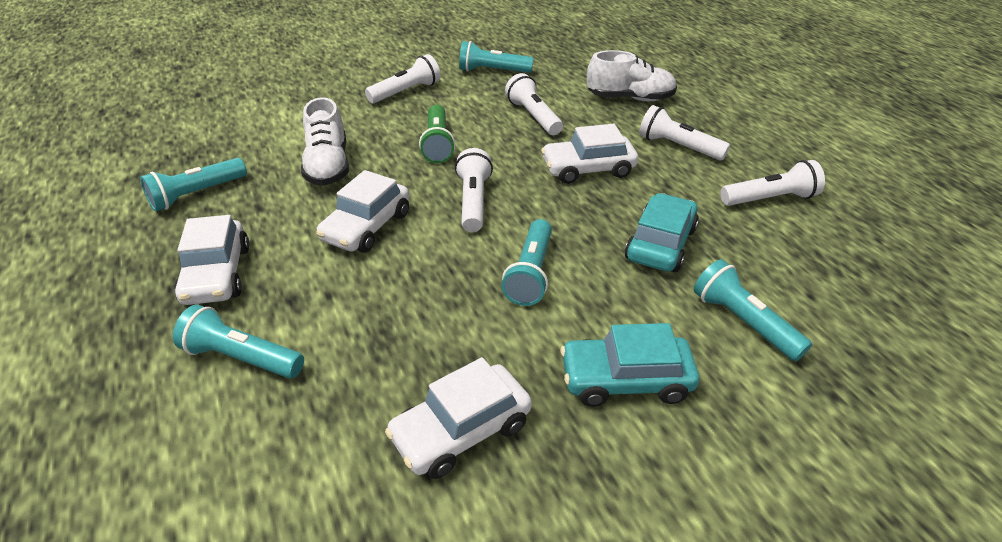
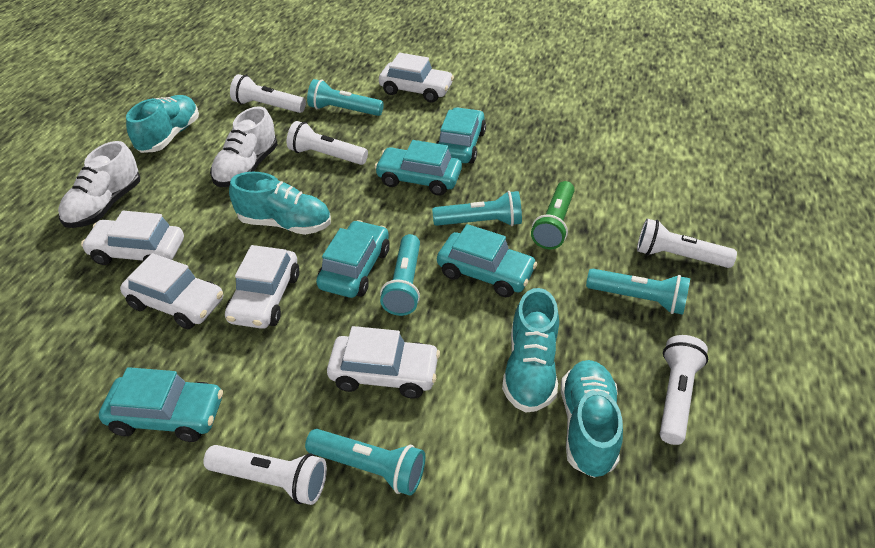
turquoise car: [560,323,699,407] [625,193,699,272] = 2 -> [99,367,223,442] [316,220,390,298] [374,140,462,196] [436,107,486,164] [437,224,537,297] = 5
turquoise shoe: none = 0 -> [126,95,199,153] [229,172,331,235] [502,288,559,413] [561,360,623,478] = 4
white car: [174,215,249,305] [316,170,409,253] [385,357,532,479] [541,124,638,184] = 4 -> [81,211,184,265] [120,253,223,329] [225,245,299,329] [327,326,440,399] [379,53,454,102] = 5

